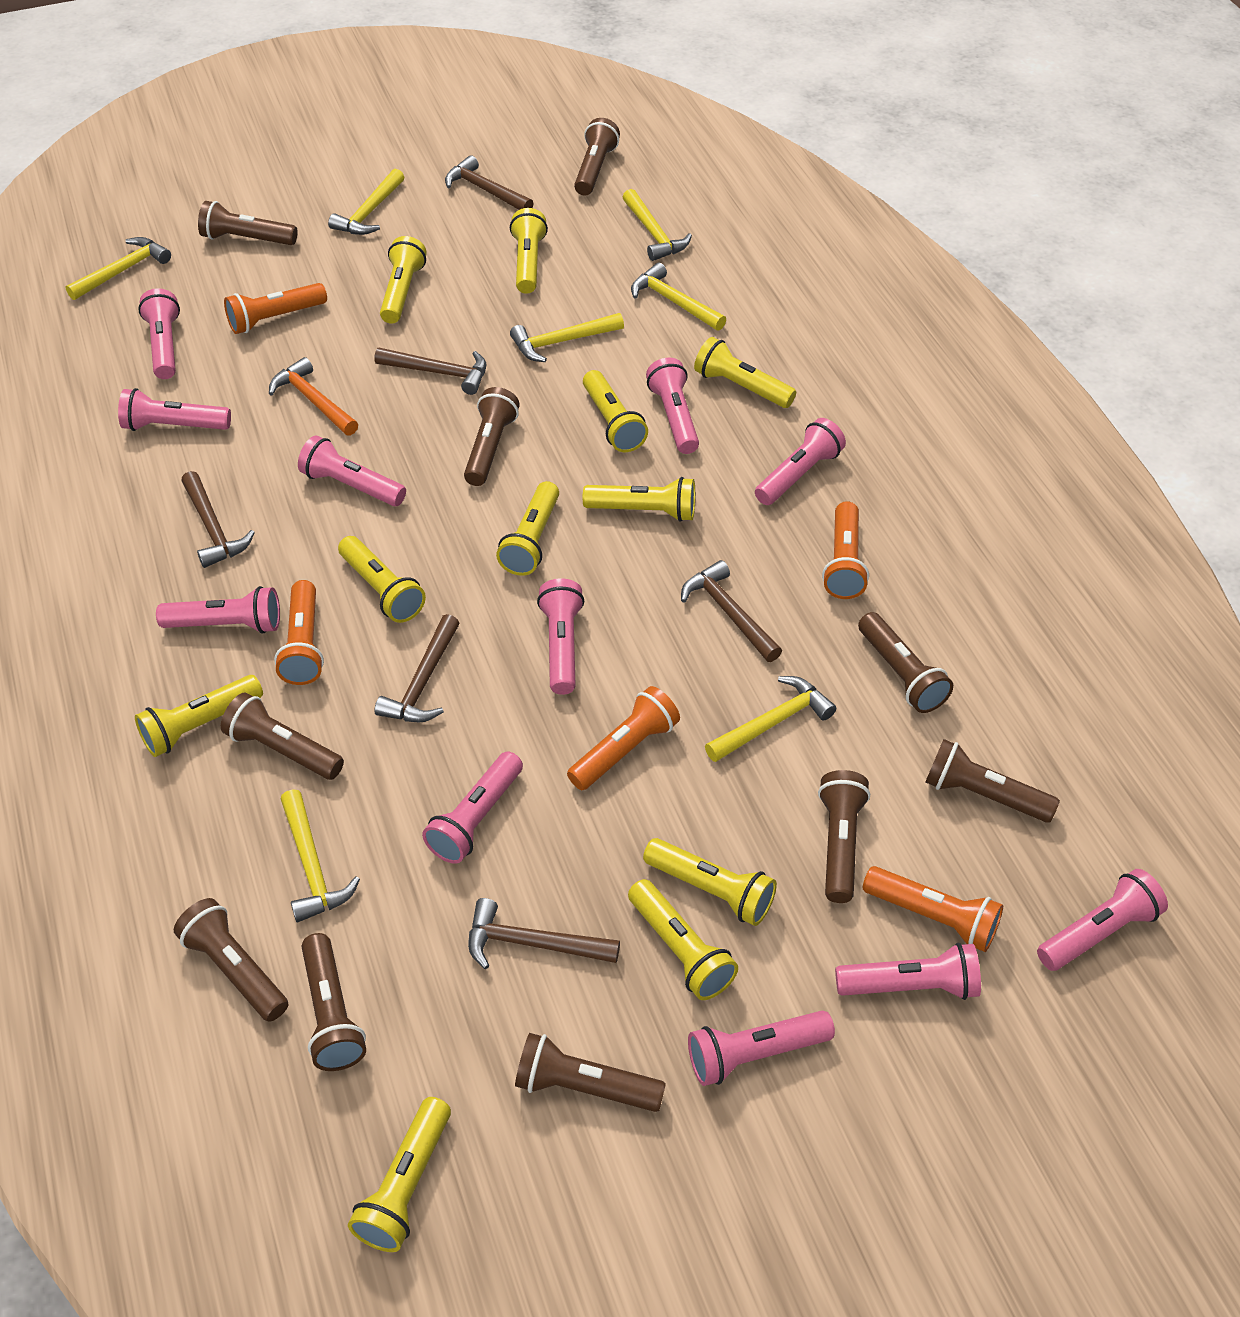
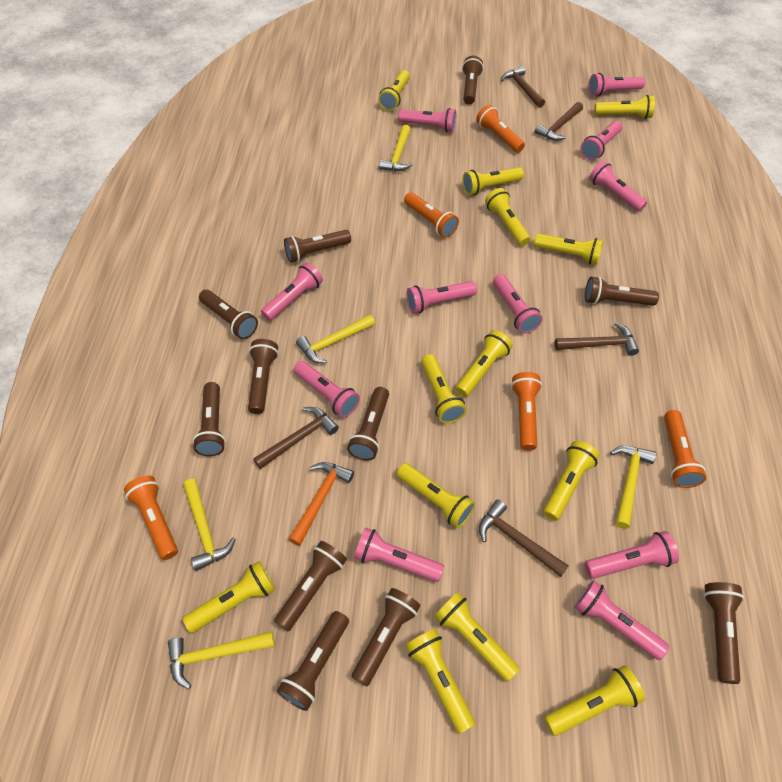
brown flashlight: [174,898,288,1022] [198,201,297,245] [221,693,344,780] [302,933,366,1071] [464,387,519,486] [515,1033,666,1112] [574,118,620,196] [818,770,870,903] [858,612,953,713] [925,739,1060,823] = 10 -> [193,382,226,456] [199,289,258,339] [248,339,279,414] [274,541,347,631] [277,611,349,711] [284,230,351,263] [347,387,389,461] [352,588,421,687] [462,56,484,105] [585,276,659,306] [704,582,744,684] = 11
brown hammer: [181,471,255,568] [374,348,486,395] [374,614,460,723] [445,155,534,210] [468,898,620,969] [681,560,782,662] = 6 -> [253,407,339,469] [479,499,569,577] [501,66,545,108] [535,102,583,141] [555,322,639,356] = 5
yellow flashlight: [135,675,263,757] [338,536,426,623] [348,1097,451,1252] [380,236,427,324] [496,481,559,576] [510,208,548,294] [583,370,648,452] [583,477,695,522] [628,879,738,1000] [643,838,777,926] [694,337,796,408] = 11 -> [183,561,276,633] [378,70,410,111] [397,463,475,528] [405,629,475,734] [421,354,467,424] [434,592,520,682] [456,330,513,397] [462,167,524,195] [485,188,531,246] [534,233,603,265] [543,441,600,521] [544,665,645,736] [594,95,655,119] = 13
yellow hammer: [65,237,171,300] [281,789,360,922] [328,169,404,235] [510,313,624,362] [622,189,692,261] [631,263,726,331] [705,676,836,762] = 7 -> [168,631,275,689] [183,479,236,571] [296,314,375,363] [379,125,412,171] [610,446,656,529] = 5

